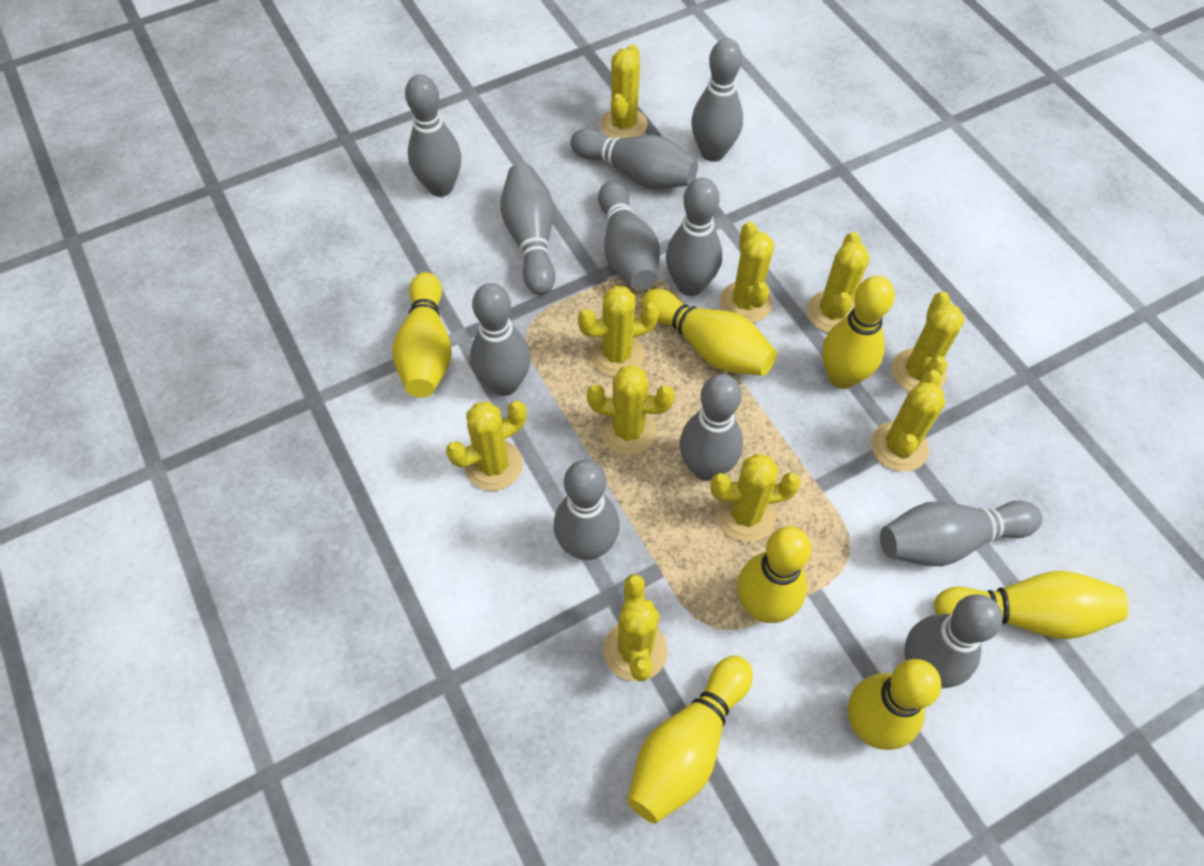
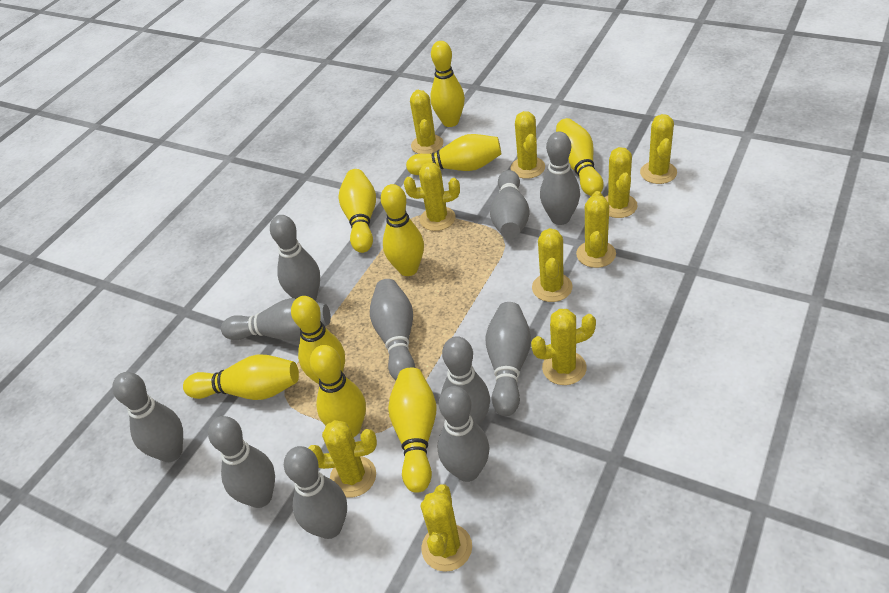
yellow bowling pin: [392,272,452,398] [627,656,753,824] [641,289,777,376] [737,526,811,623] [822,276,895,389] [848,659,941,750] [934,571,1128,639] = 7 -> [183,354,299,400] [291,296,345,384] [310,345,366,437] [339,169,376,253] [381,184,424,276] [388,368,436,493] [406,134,501,175] [430,41,465,127] [556,118,604,196] = 9

